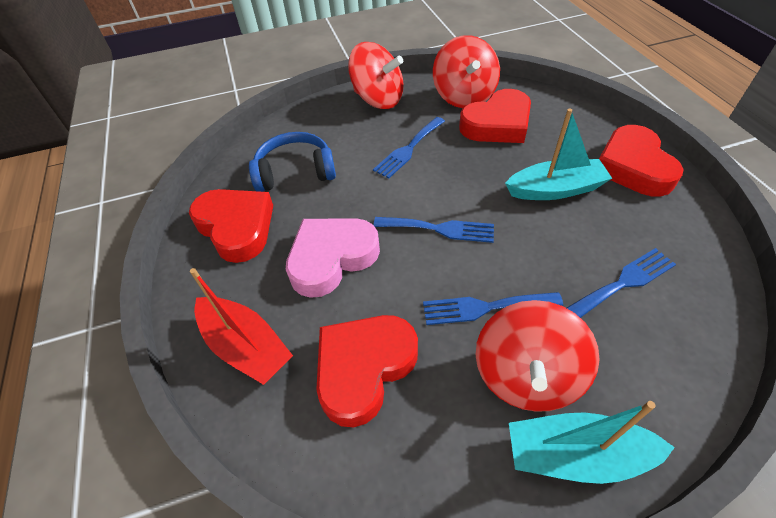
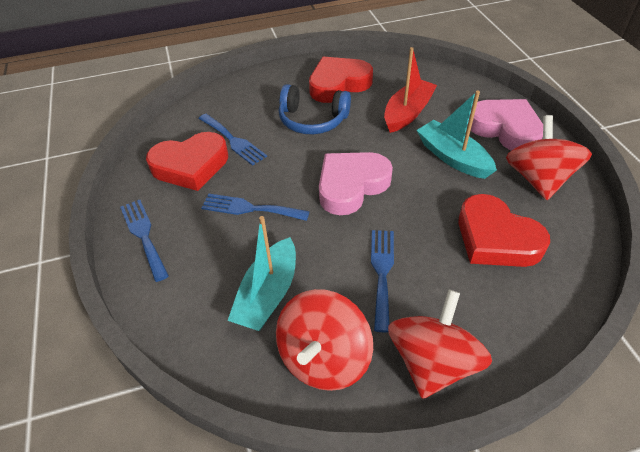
pink heart: [286,218,380,298] = 1 -> [319,152,393,215] [467,99,543,151] = 2
red heart: [189,189,273,263] [316,315,418,427] [459,89,531,143] [599,125,684,197] = 4 -> [146,132,228,191] [309,57,373,103] [458,194,550,267] = 3

